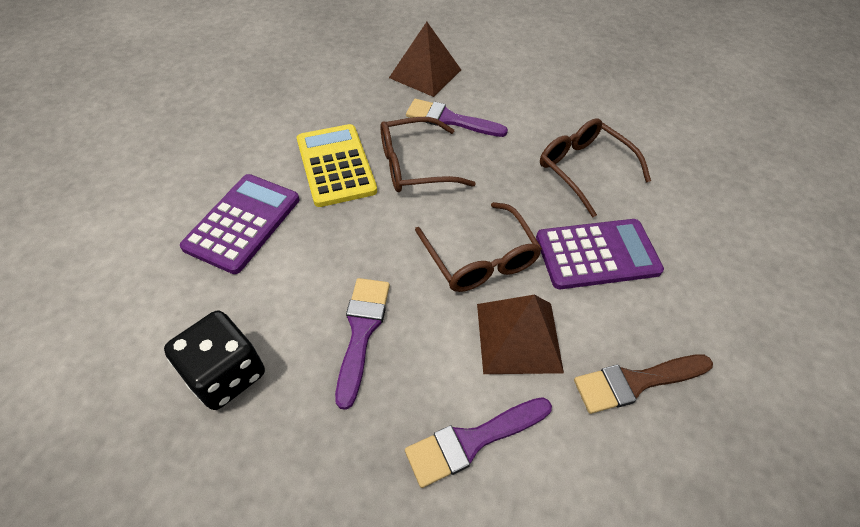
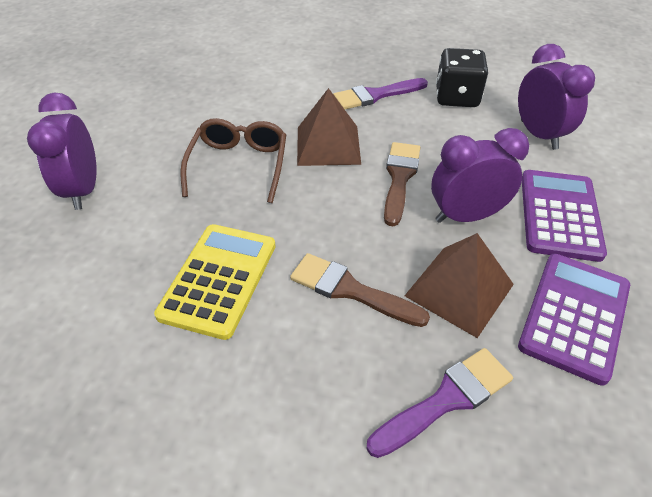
brown brush: [574,354,713,414] = 1 -> [290,253,430,327] [384,142,420,226] = 2
brown glasses: [380,117,476,192] [415,202,542,292] [540,119,651,217] = 3 -> [180,118,286,203] = 1
purple brush: [335,278,390,410] [405,397,552,488] [406,99,508,137] = 3 -> [333,78,428,109] [367,348,513,458] = 2
purple clock: none = 0 -> [27,92,97,210] [431,128,529,223] [518,44,595,150] = 3

